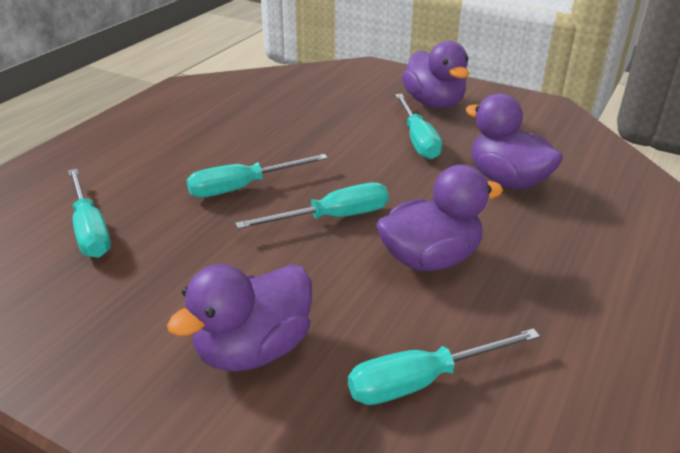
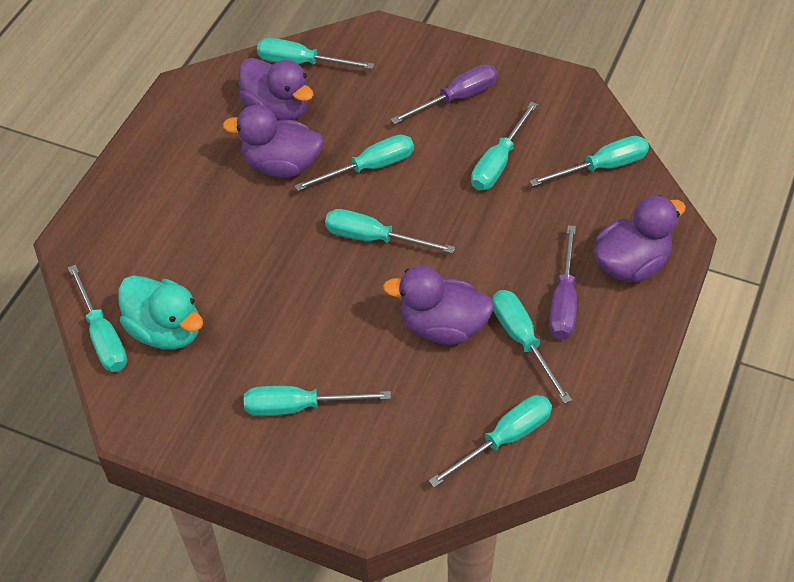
purple screwdriver: none = 0 -> [391,65,498,124] [549,225,577,340] = 2
turquoise duck: none = 0 -> [118,275,203,350] = 1
turquoise screwdriver: [68,168,111,258] [187,154,328,198] [235,183,389,229] [348,328,540,405] [395,94,442,160] = 5 -> [68,265,127,372] [244,386,391,416] [257,38,374,69] [295,135,414,191] [325,209,455,253] [429,395,552,487] [471,102,538,190] [492,290,572,404] [530,136,649,186] = 9

